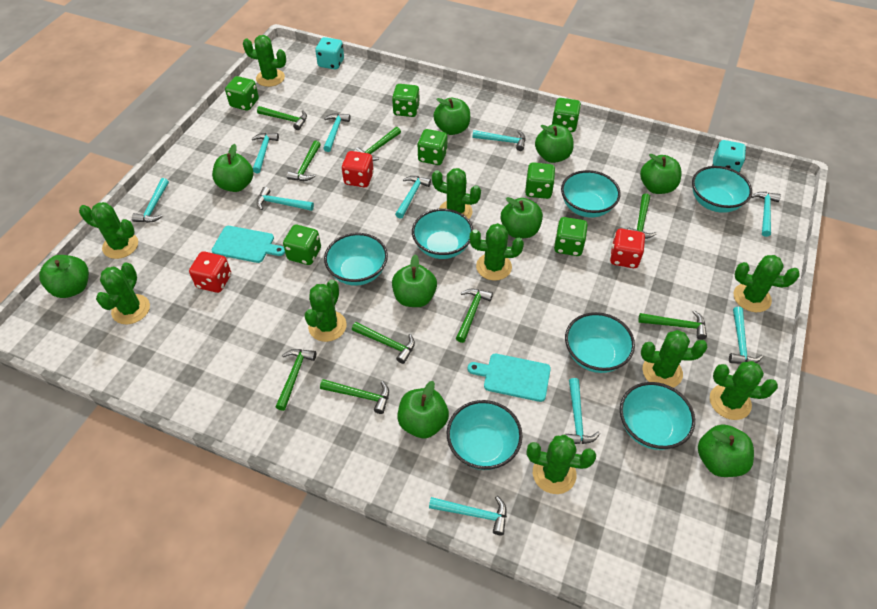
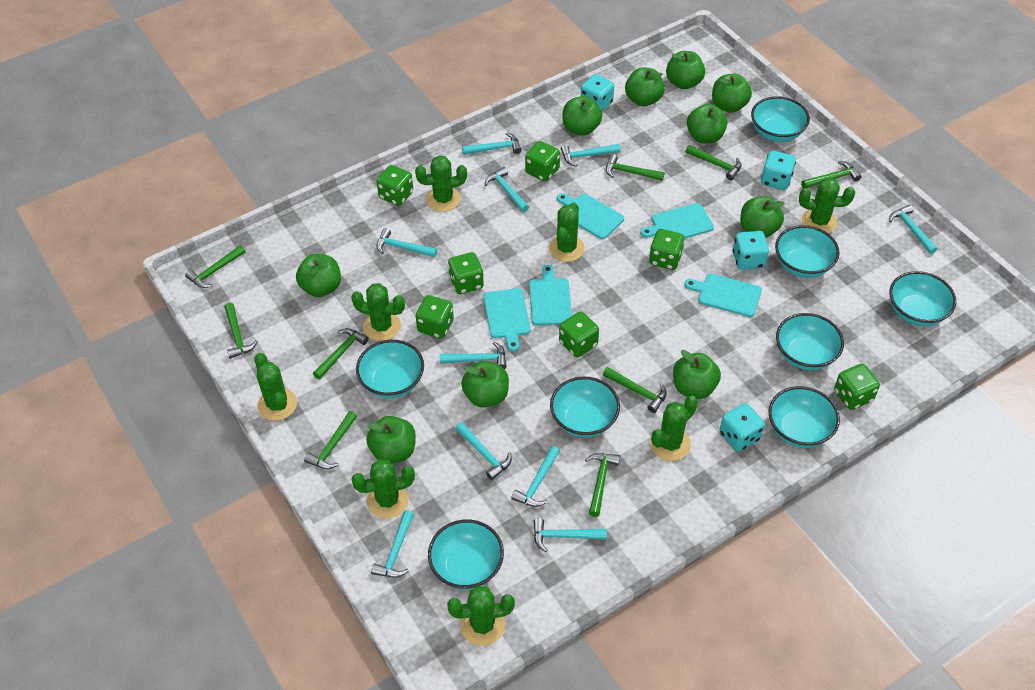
green apple: [39,255,89,298] [212,144,253,192] [392,254,437,307] [397,381,449,439] [433,98,470,135] [501,197,543,238] [535,125,574,163] [640,154,682,194] [698,424,754,477] = 9 -> [296,254,341,297] [366,416,416,464] [461,361,509,407] [563,96,602,136] [625,67,665,106] [666,51,705,89] [673,350,721,399] [687,104,728,144] [712,74,752,113] [740,196,784,238] = 10
green cactus: [79,202,138,259] [96,262,150,324] [243,35,286,87] [304,280,347,342] [432,168,481,219] [470,223,524,281] [527,435,596,494] [641,330,708,387] [710,361,778,420] [734,255,800,312] = 10 -> [254,353,297,421] [351,283,405,341] [351,459,415,519] [415,155,467,212] [447,585,515,646] [549,202,585,262] [650,396,698,461] [799,177,855,233] = 8
red dice: [189,251,231,293] [342,151,374,187] [610,229,645,268] = 3 -> none = 0
turquoise bowl: [324,233,388,286] [412,208,473,259] [447,400,523,470] [561,170,621,217] [565,312,635,373] [619,382,695,450] [692,166,752,213] = 7 -> [356,340,424,398] [428,519,504,590] [550,376,620,438] [751,96,810,142] [768,386,840,448] [775,225,840,278] [776,313,844,370] [889,271,956,326] = 8
turquoise cutting board: [212,226,285,263] [468,354,551,402] = 2 -> [483,288,531,351] [529,265,572,325] [557,193,624,239] [641,203,714,238] [684,273,762,317] = 5
turquoise dice: [315,37,344,69] [712,140,746,173] = 2 -> [581,74,614,111] [720,403,765,452] [733,231,769,270] [761,151,796,190] = 4

